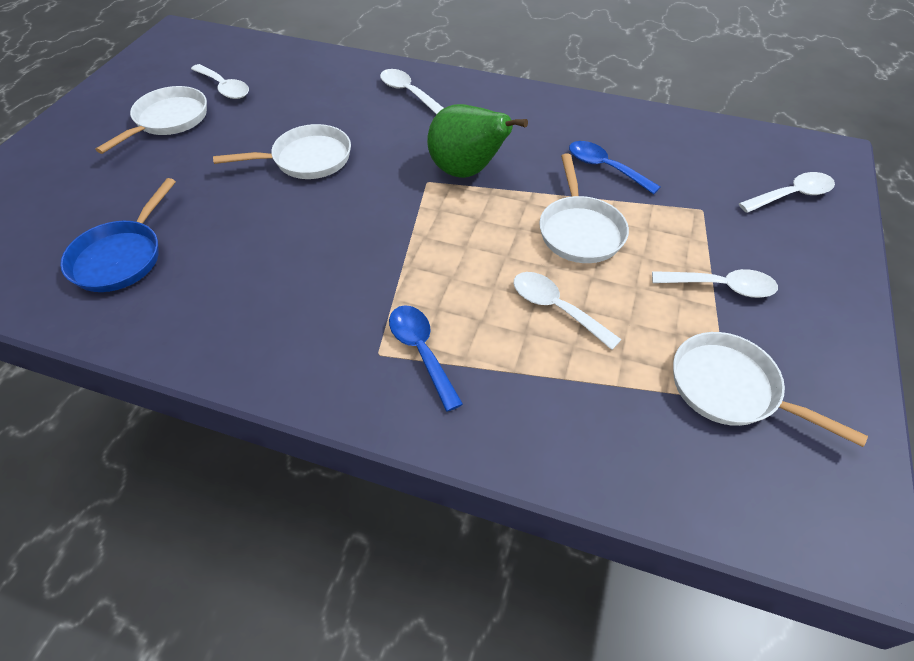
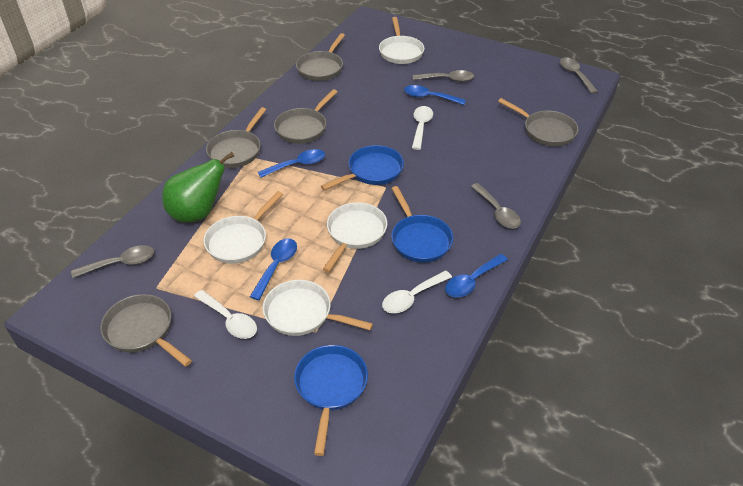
blue pan: [60,178,176,292] = 1 -> [294,345,368,456] [321,145,404,190] [391,186,453,263] = 3
blue spoon: [389,305,463,412] [569,141,660,194] = 2 -> [250,238,297,300] [258,149,325,178] [404,85,466,105] [445,254,508,297] = 4
grey pan: none = 0 -> [100,294,192,366] [206,107,266,168] [274,89,337,144] [296,33,345,81] [498,98,578,146] = 5
grey spoon: none = 0 -> [71,245,154,278] [413,70,474,82] [471,183,521,229] [560,57,598,94] = 4
white spoon: [191,64,249,99] [380,69,443,115] [513,272,622,350] [652,269,778,298] [739,172,835,213] = 5 -> [194,290,257,339] [382,270,452,313] [412,106,433,150] = 3

